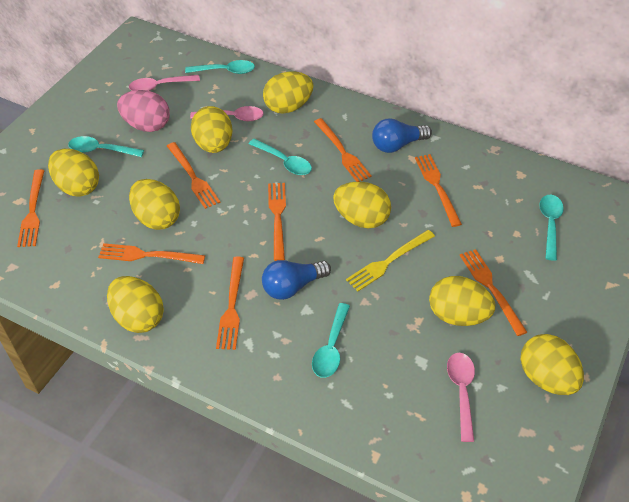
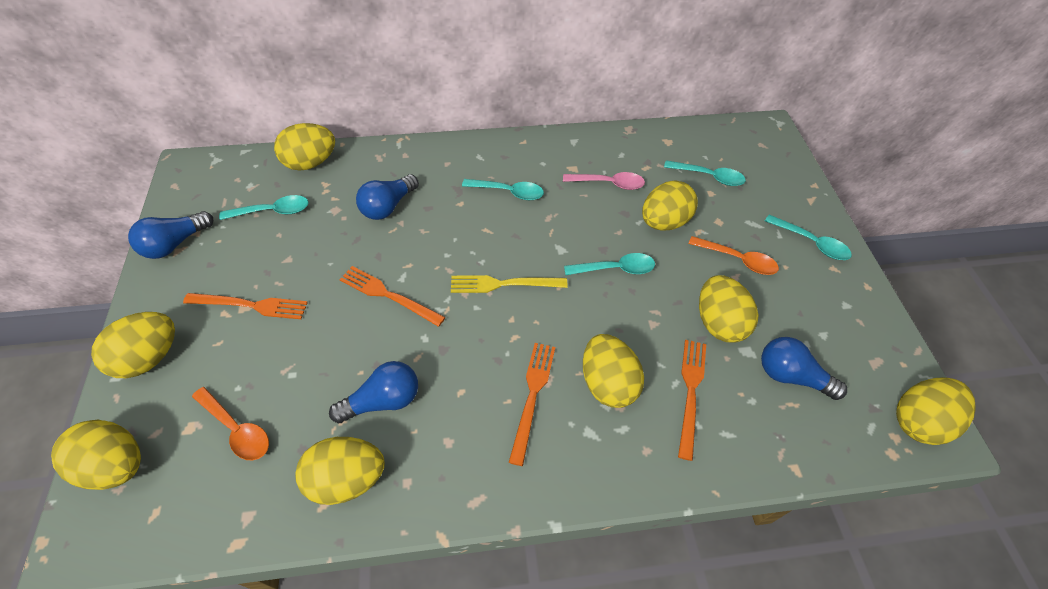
blue light bulb: [262,260,331,300] [372,118,432,153] = 2 -> [128,211,213,259] [329,361,418,423] [356,174,419,220] [761,337,847,400] = 4
orange fork: [17,169,45,247] [98,243,205,264] [167,142,220,209] [216,257,244,350] [268,183,286,261] [314,118,372,182] [415,154,462,227] [460,249,527,336] = 8 -> [183,293,308,319] [339,266,445,327] [509,343,555,466] [678,340,706,461] = 4
orange spoon: none = 0 -> [192,387,269,460] [688,236,779,275] = 2
pink egg: [117,90,170,132] = 1 -> none = 0
pink spoon: [129,75,200,91] [190,106,264,121] [447,353,475,442] = 3 -> [563,172,645,190] = 1

